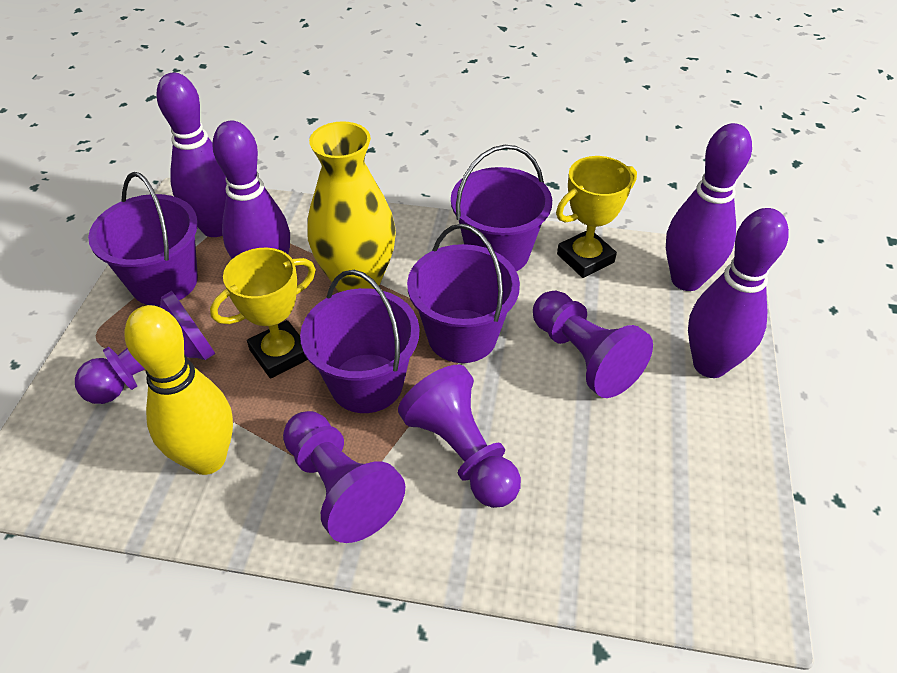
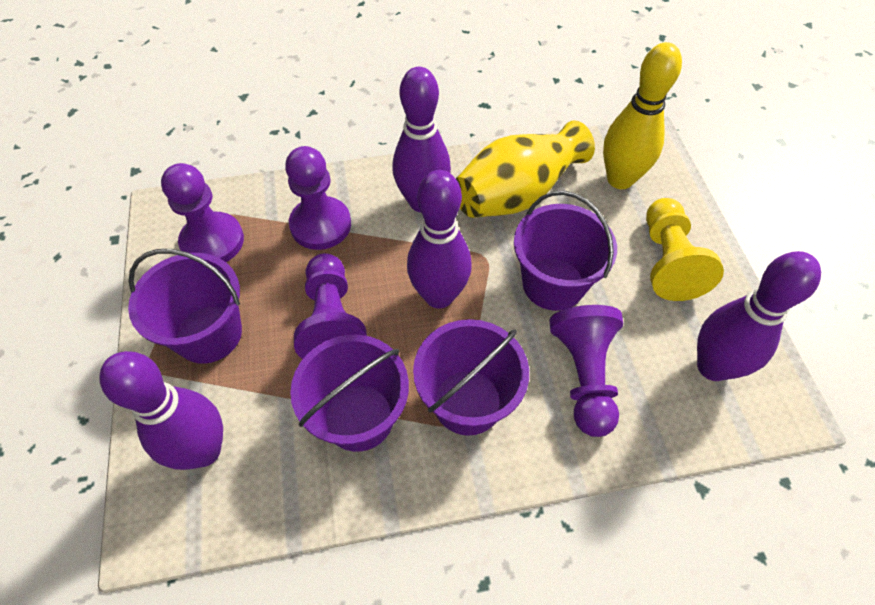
yellow pawn: none = 0 -> [646,198,724,301] = 1
yellow trophy: [210,248,316,379] [556,156,637,278] = 2 -> none = 0

